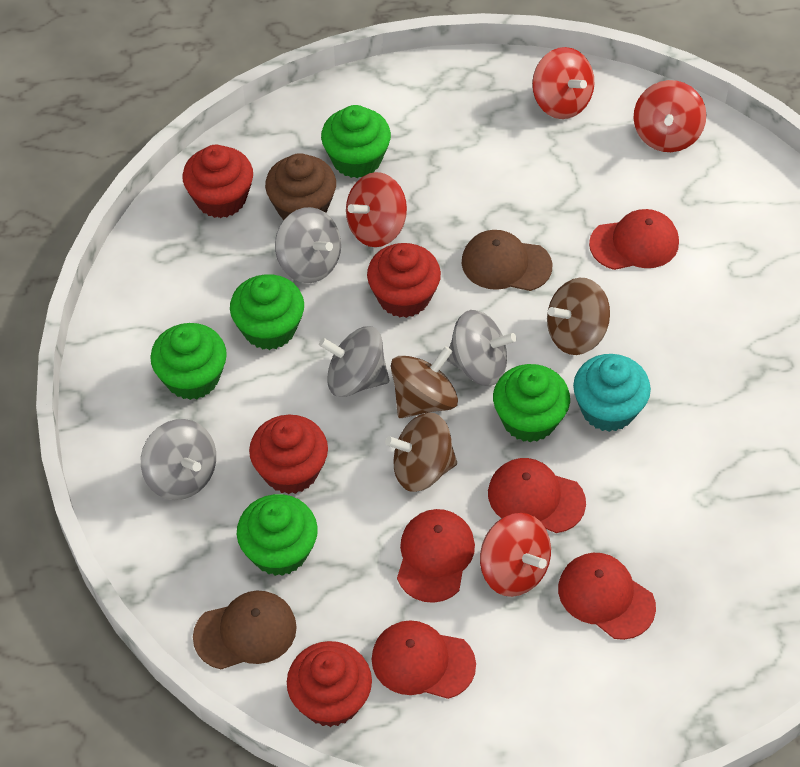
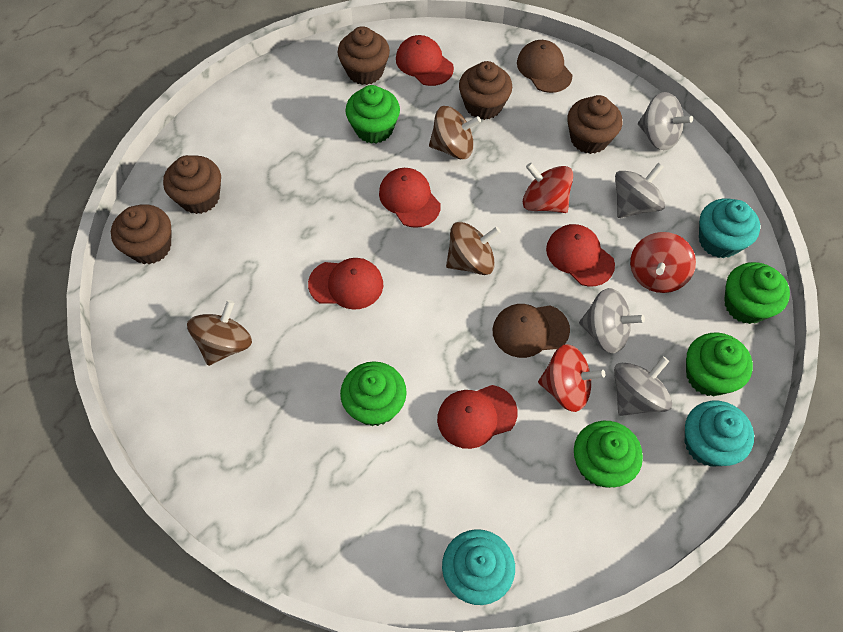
brown cupcake: [265,153,336,220] = 1 -> [111,204,172,264] [163,155,221,214] [338,26,390,85] [459,61,512,120] [567,95,623,154] = 5
red cupcake: [182,145,253,218] [249,415,328,494] [287,641,372,727] [367,243,441,318] = 4 -> none = 0
red spinning top: [346,172,407,247] [480,513,551,597] [532,47,594,119] [634,80,706,152] = 4 -> [523,163,573,213] [538,344,605,412] [630,232,696,293] = 3
turquoise cupcake: [573,354,651,432] = 1 -> [442,529,515,605] [685,401,754,466] [699,198,760,258] = 3

